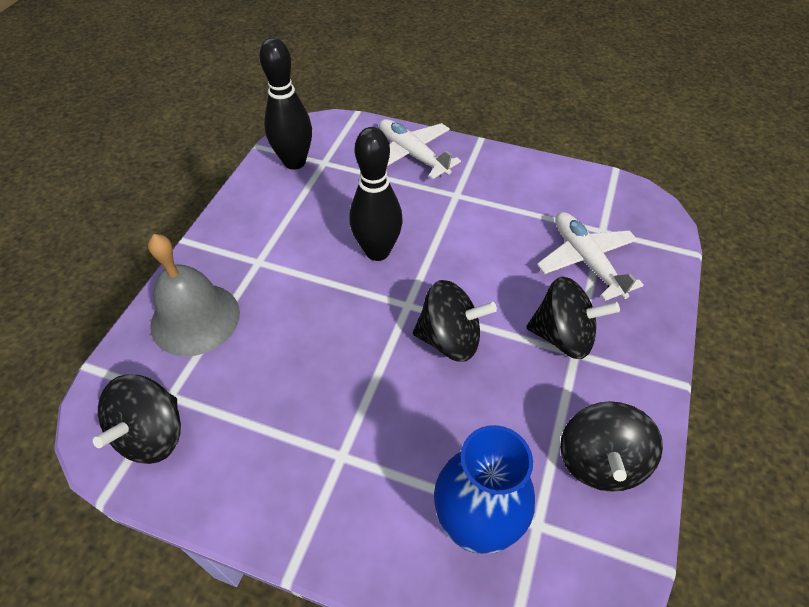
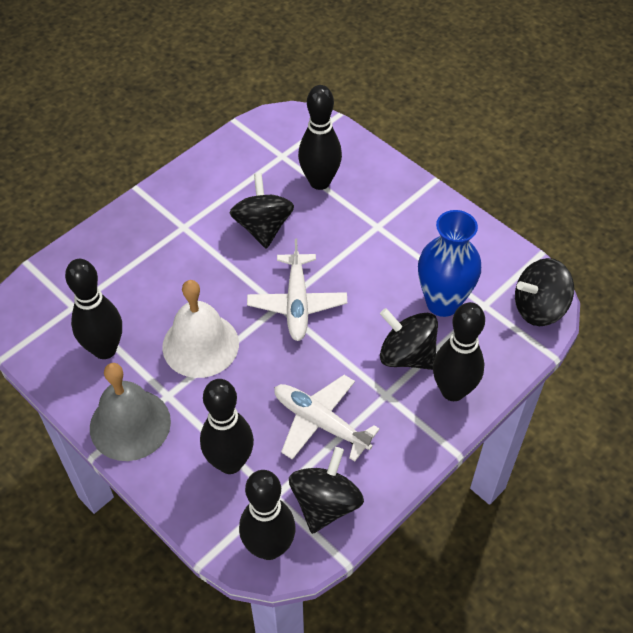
black bowling pin: [260,38,312,170] [349,127,403,261] = 2 -> [65,259,122,359] [200,379,254,474] [239,470,296,560] [298,85,342,190] [433,302,485,401] = 5
white bell: none = 0 -> [162,280,239,378] = 1

